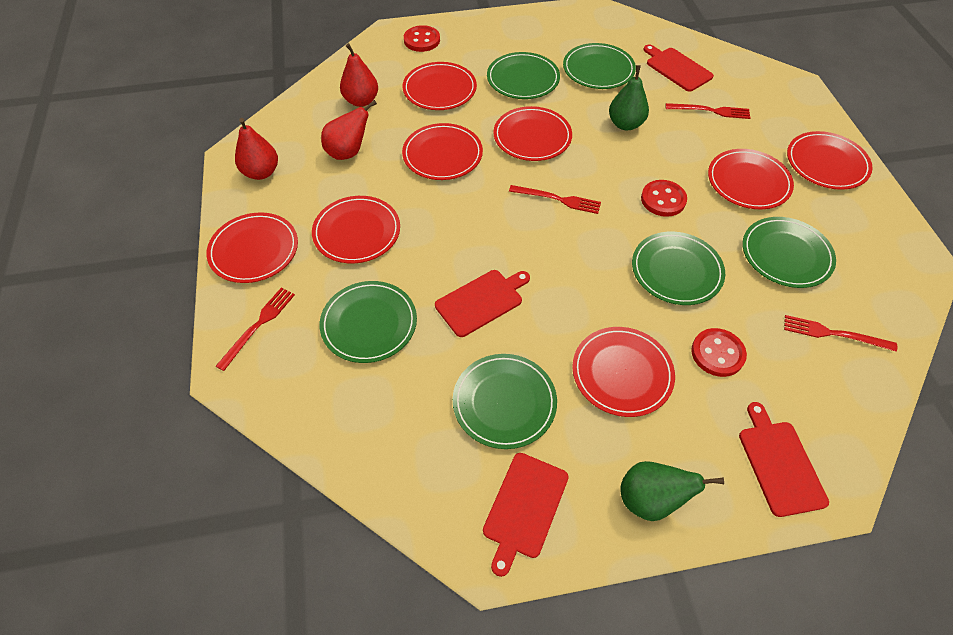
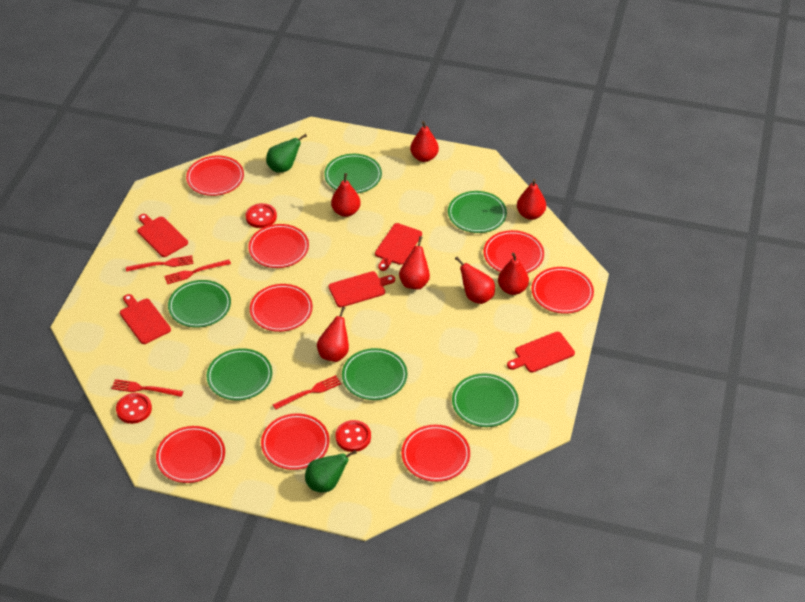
red cutting board: [435,270,530,337] [483,453,569,577] [643,44,714,92] [739,402,829,517] = 4 -> [120,294,171,344] [137,214,188,257] [328,271,395,307] [375,223,422,271] [507,332,575,373] = 5
red pear: [235,118,278,180] [321,100,377,160] [340,43,378,107] = 3 -> [317,306,349,362] [331,173,361,217] [399,236,430,290] [410,121,439,162] [455,257,495,304] [498,253,529,295] [517,179,546,220] = 7

